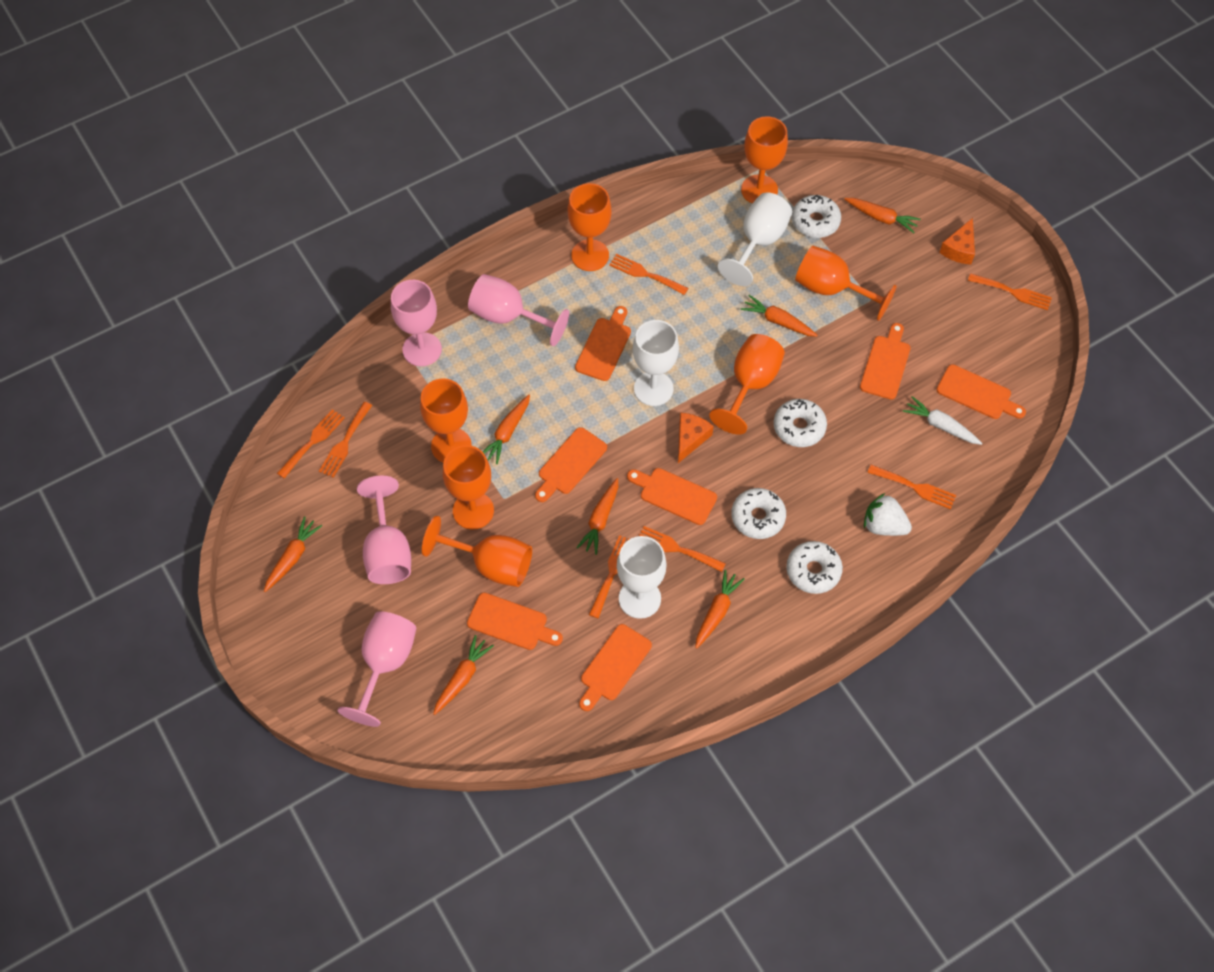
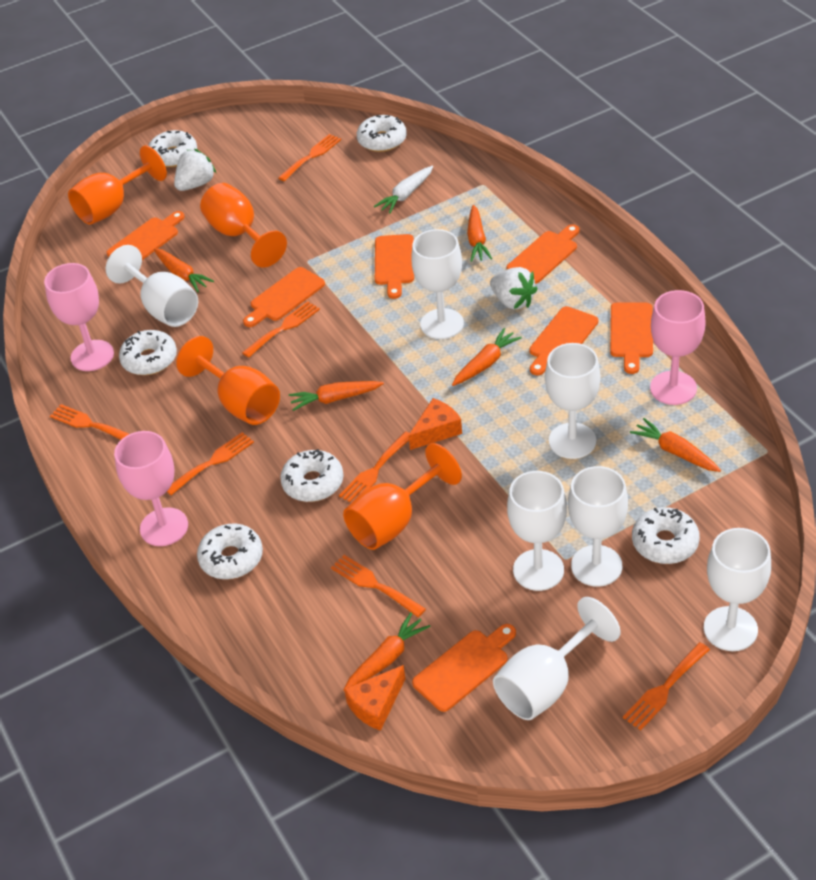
orange carrot: [264,516,322,592] [433,635,494,715] [483,395,530,464] [576,478,618,555] [695,570,745,648] [741,295,818,337] [844,198,921,233] = 7 -> [153,248,214,292] [289,381,384,411] [344,612,431,689] [452,328,522,386] [467,205,492,262] [630,418,721,472] = 6
orange goblet: [420,378,472,463] [422,516,532,587] [443,445,494,530] [568,183,611,271] [709,334,785,435] [741,116,788,203] [795,246,897,321] = 7 -> [68,145,167,225] [176,336,280,425] [200,183,287,268] [343,443,462,550] = 4
pink goblet: [338,611,416,727] [357,476,411,584] [391,280,442,366] [468,274,569,346] = 4 -> [44,263,114,371] [114,431,188,546] [650,290,705,405] = 3
white donut: [731,488,786,539] [774,399,827,447] [786,541,843,594] [792,195,841,238] = 4 -> [119,330,177,375] [148,130,197,167] [197,524,263,579] [280,449,343,502] [357,115,407,152] [632,507,700,564] = 6
white goblet: [617,536,666,619] [633,320,679,406] [718,192,792,286] = 3 -> [106,245,198,327] [411,229,464,339] [493,597,621,720] [507,471,567,591] [545,343,600,459] [568,466,628,587] [704,528,771,651] = 7
white strawberry: [864,493,912,536] = 1 -> [174,149,216,191] [490,267,538,310] = 2

